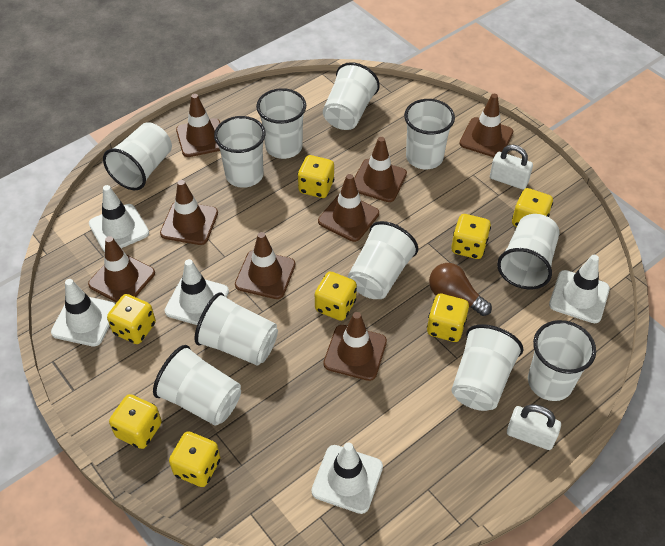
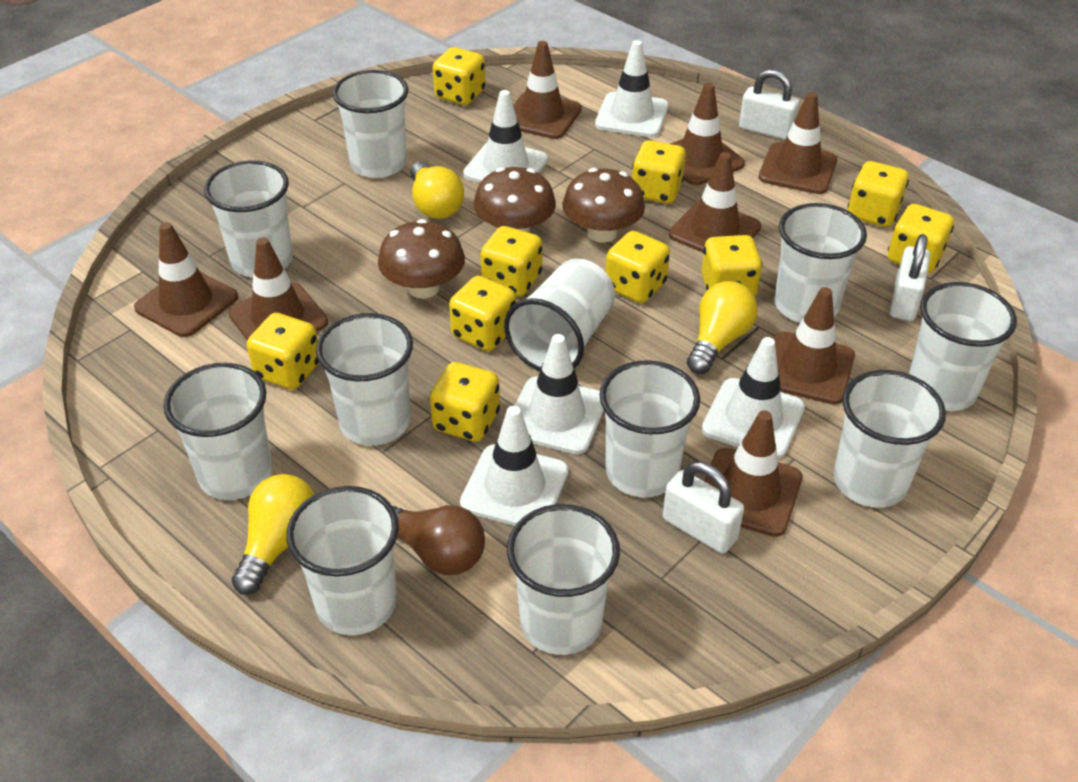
brown mushroom: none = 0 -> [378,219,465,299] [473,167,556,233] [562,168,645,243] = 3
white padlock: [490,145,533,189] [507,405,561,450] = 2 -> [663,462,744,554] [739,69,800,140] [890,234,930,321] = 3
yellow dice: [107,294,156,344] [109,394,162,449] [169,431,221,487] [298,155,334,198] [315,272,357,321] [427,294,469,342] [451,214,491,259] [512,188,553,227] = 8 -> [247,313,319,390] [430,362,500,442] [433,47,486,105] [449,276,516,351] [480,226,542,296] [605,231,670,303] [632,140,686,204] [701,235,763,296] [848,161,909,227] [888,204,954,273] = 10
yellow light bulb: none = 0 -> [232,474,315,595] [410,161,464,219] [687,281,758,374] = 3

